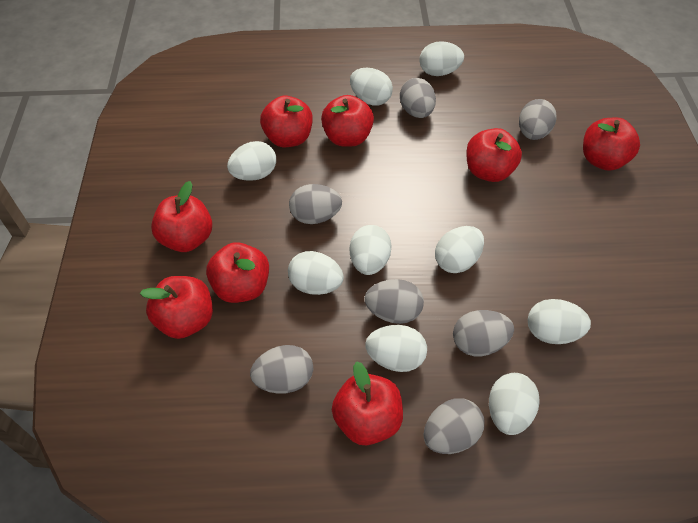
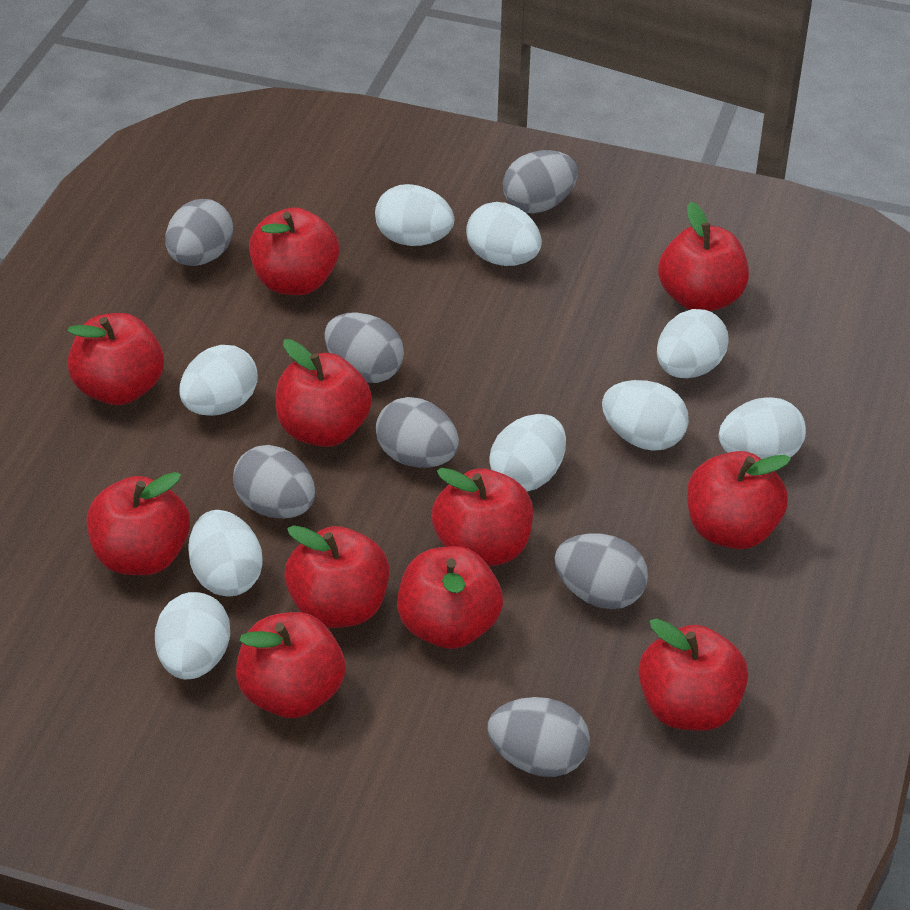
red apple: [140,276,213,339] [151,181,212,252] [206,242,269,303] [260,95,313,147] [321,95,374,147] [332,361,403,445] [466,128,522,182] [583,118,640,171] = 8 -> [67,313,164,405] [86,472,190,575] [236,612,345,718] [249,207,339,295] [276,339,372,447] [284,525,389,628] [397,546,503,649] [432,468,533,566] [638,618,748,731] [658,202,749,311] [687,451,791,549] = 11

